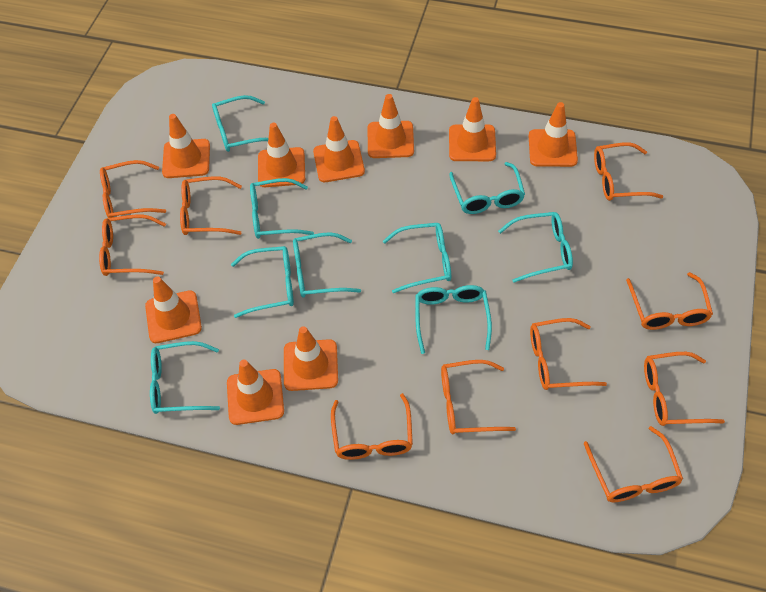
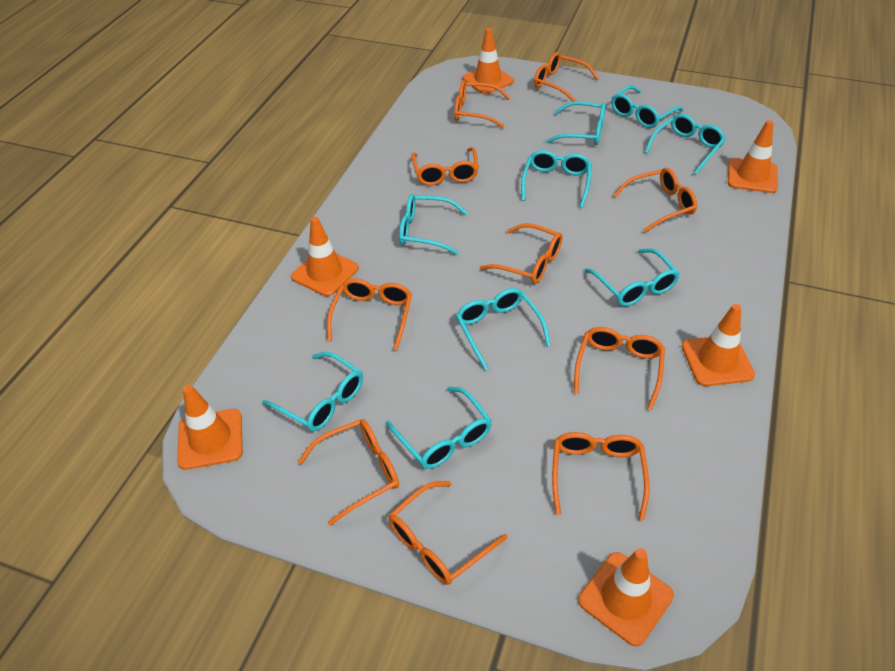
orange traffic cone: [145,276,202,343] [162,114,210,178] [227,360,284,425] [258,123,305,187] [284,326,338,391] [313,116,365,182] [368,94,414,158] [449,97,496,161] [529,102,578,167] = 9 -> [177,385,243,470] [291,217,359,296] [462,28,514,94] [578,548,674,646] [682,304,755,386] [728,120,778,193] = 6

